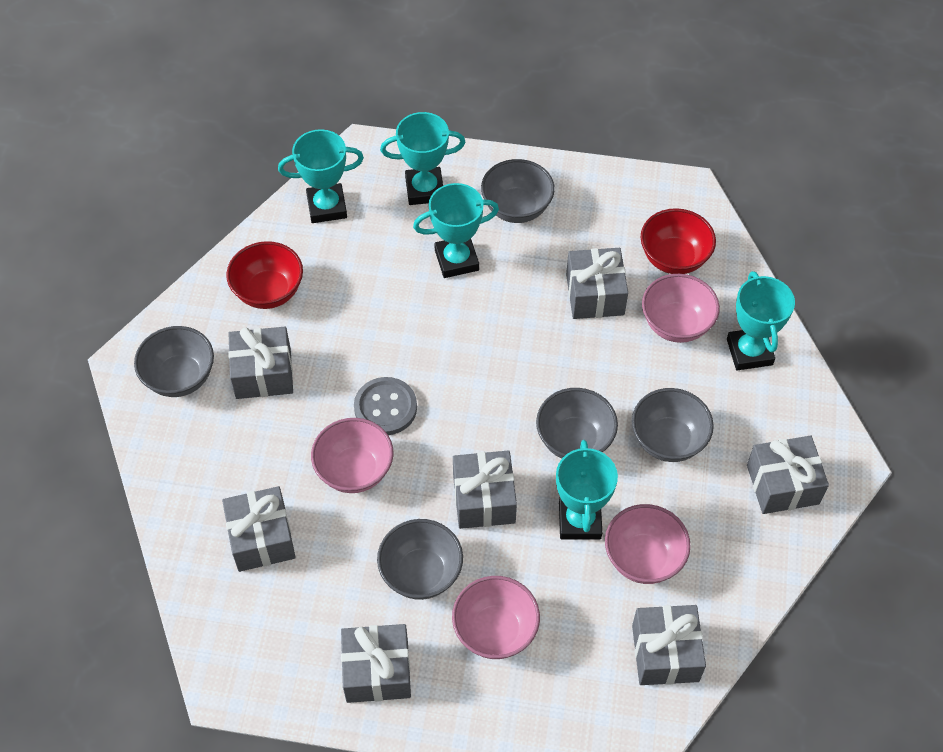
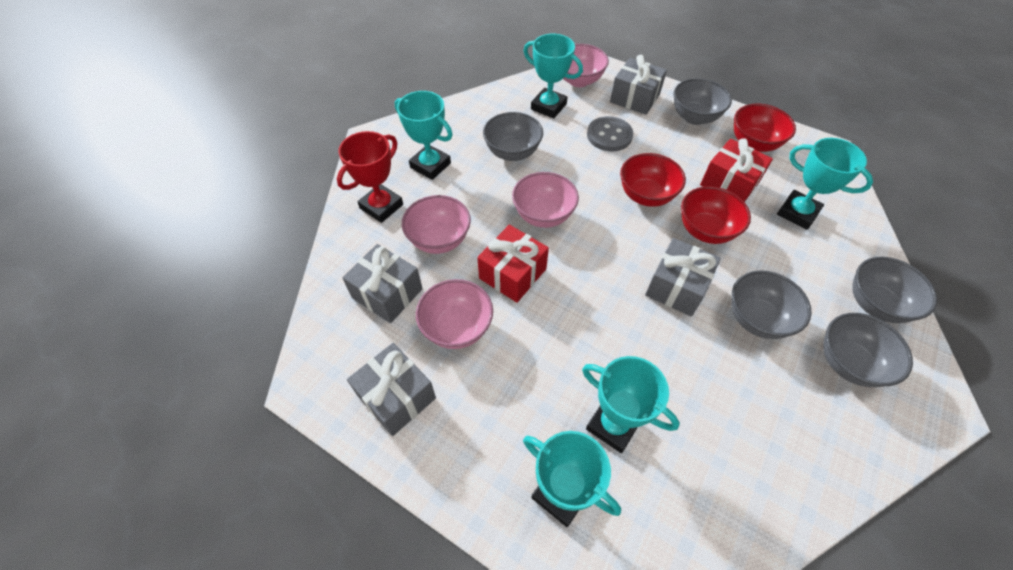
grey gift: [222,486,296,572] [228,327,293,399] [341,624,411,703] [453,450,517,529] [566,248,628,319] [632,605,706,685] [747,435,829,514] = 7 -> [342,244,423,323] [347,343,436,436] [610,55,667,115] [645,238,721,316] = 4
red bowl: [226,241,303,309] [640,208,716,274] = 2 -> [620,153,686,207] [681,186,751,244] [734,104,796,152] = 3
red gift: none = 0 -> [477,225,549,303] [700,138,773,202] = 2
red trophy: none = 0 -> [337,131,403,223] = 1

